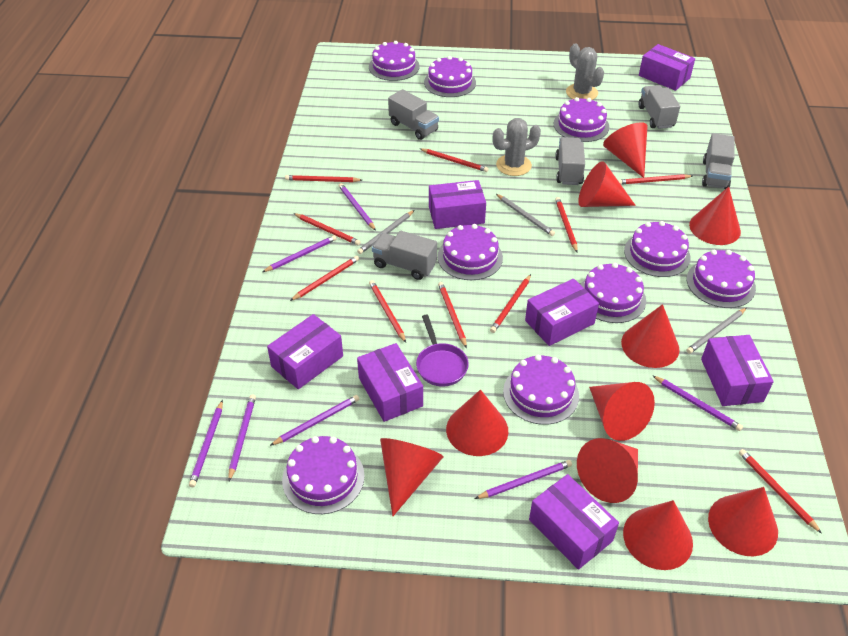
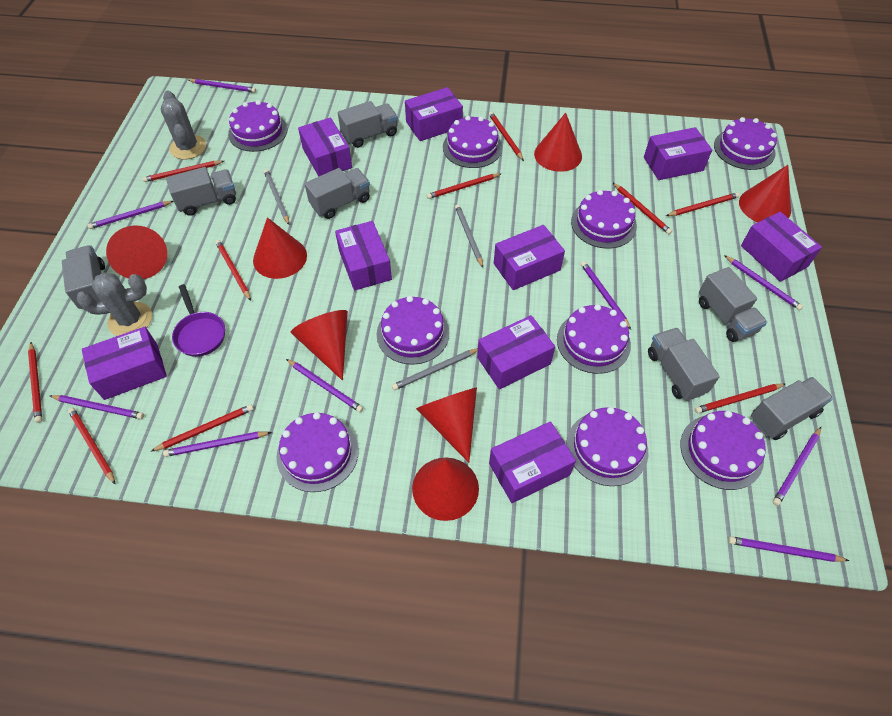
grey truck: [372,231,437,280] [388,89,439,140] [555,137,585,185] [638,85,680,129] [702,133,735,189] = 5 -> [62,245,105,309] [166,167,236,216] [305,168,370,219] [338,101,398,148] [648,328,720,401] [699,267,767,342] [751,377,833,440] = 7
purple box: [267,314,343,389] [357,343,423,422] [429,180,486,229] [525,279,599,346] [529,474,619,570] [639,44,695,91] [701,335,774,406] = 7 -> [82,327,167,400] [298,118,352,177] [335,221,392,291] [405,87,463,141] [477,315,555,389] [489,421,576,503] [494,225,565,290] [644,127,712,180] [741,212,822,282] = 9
purple pencil: [189,400,223,487] [228,394,256,481] [262,235,337,272] [270,395,359,446] [339,183,376,231] [475,460,572,499] [652,375,743,431] = 7 -> [50,395,144,419] [87,201,173,229] [163,431,272,457] [188,79,256,93] [286,359,363,412] [581,261,631,330] [724,255,803,310] [728,536,849,562] [772,427,821,506] = 9
red cone: [380,438,444,516] [446,390,508,456] [577,438,638,503] [578,161,636,207] [589,382,655,441] [603,122,647,178] [621,304,679,368] [623,500,693,570] [689,187,741,245] [708,487,778,556] = 10 -> [106,226,167,279] [253,217,307,279] [291,310,348,381] [412,458,479,521] [416,387,477,463] [534,113,582,172] [739,165,791,222] = 7

